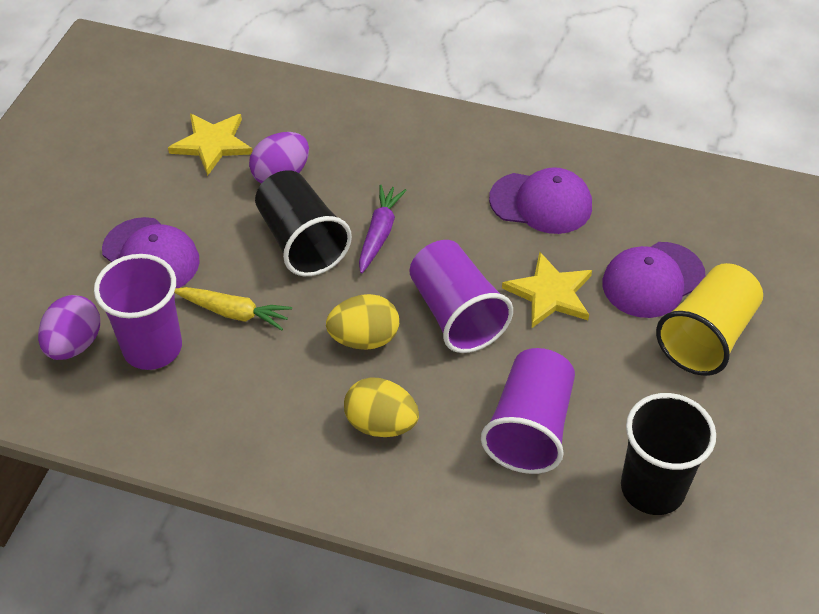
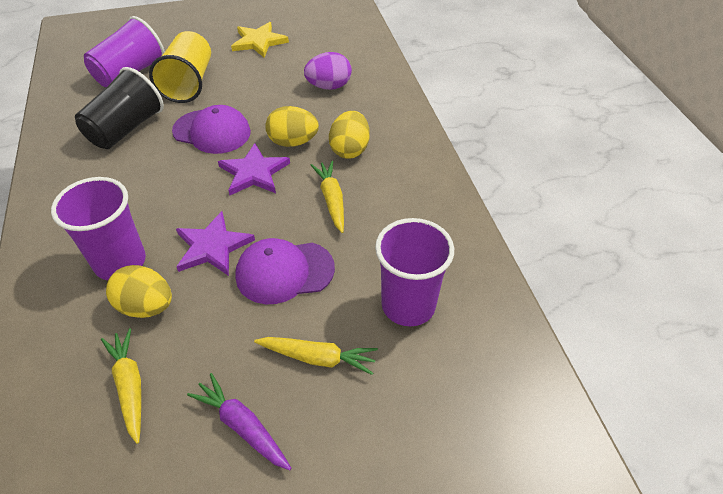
black cup: [255,170,352,276] [621,393,716,515] = 2 -> [75,67,164,149] = 1
purple cap: [102,217,200,289] [489,167,592,234] [602,242,705,318] = 3 -> [172,105,251,154] [235,238,335,304] = 2
purple egg: [38,295,100,360] [249,132,309,184] = 2 -> [304,52,352,90] = 1
purple star: none = 0 -> [176,211,255,276] [218,143,290,195] = 2
yellow carrot: [174,287,292,330] = 1 -> [101,328,141,444] [254,337,378,375] [311,161,344,233] = 3
yellow egg: [326,294,399,350] [344,377,419,437] = 2 -> [106,265,172,318] [265,106,319,147] [329,111,370,159] = 3
yellow star: [168,114,253,176] [502,252,592,328] = 2 -> [231,22,289,58] = 1

